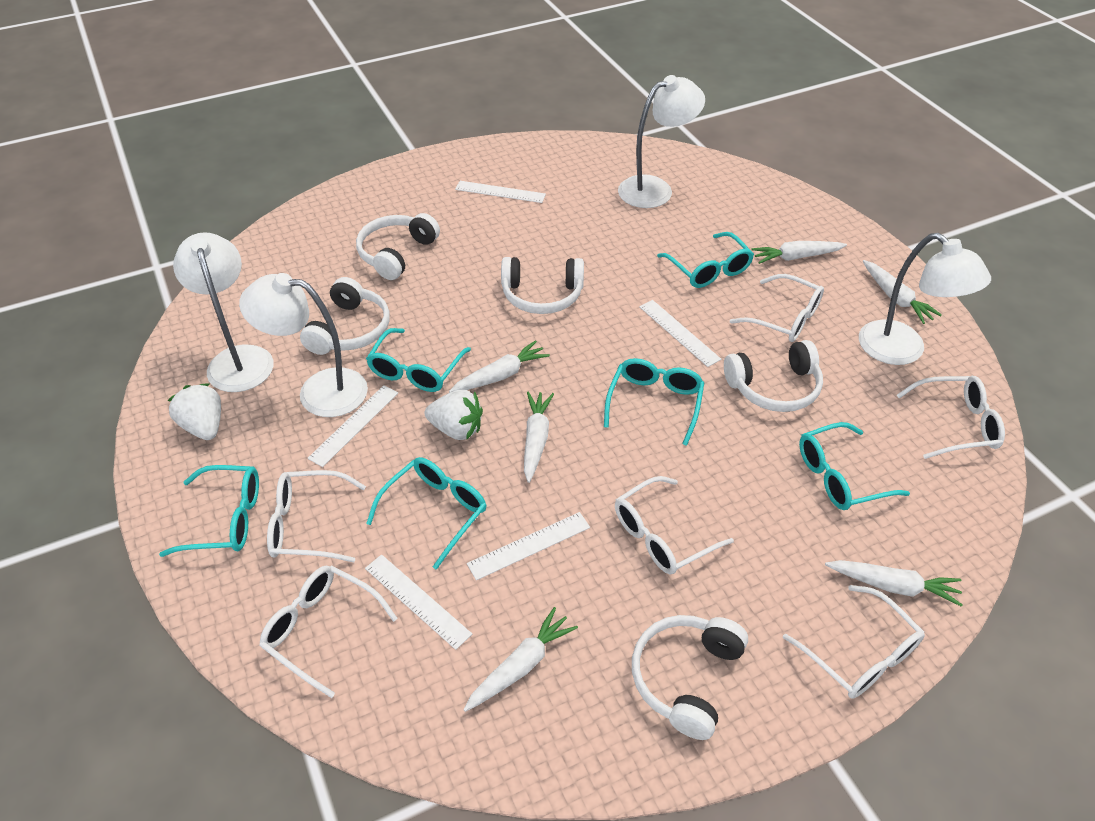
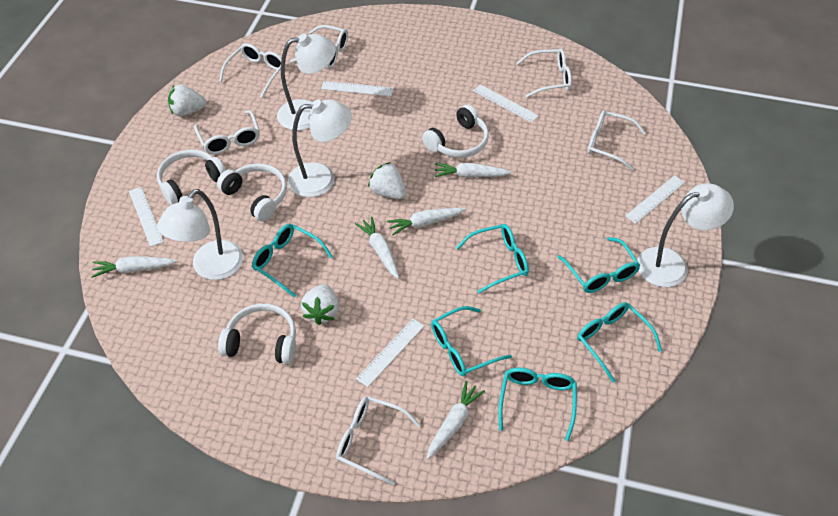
white carrot: [449,340,550,393] [464,607,578,712] [524,391,554,483] [751,241,847,264] [825,560,963,607] [862,260,942,324] = 6 -> [91,256,177,278] [355,217,399,279] [387,208,466,235] [427,381,485,459] [435,163,512,178] = 5
white headphones: [300,277,390,355] [356,213,440,280] [501,257,584,314] [632,615,748,740] [724,340,823,412] = 5 -> [157,150,226,205] [217,163,287,221] [218,304,296,364] [422,105,489,158] = 4
white strawberry: [167,383,221,440] [425,390,483,440] = 2 -> [168,85,206,116] [301,284,339,325] [368,162,406,199] = 3

